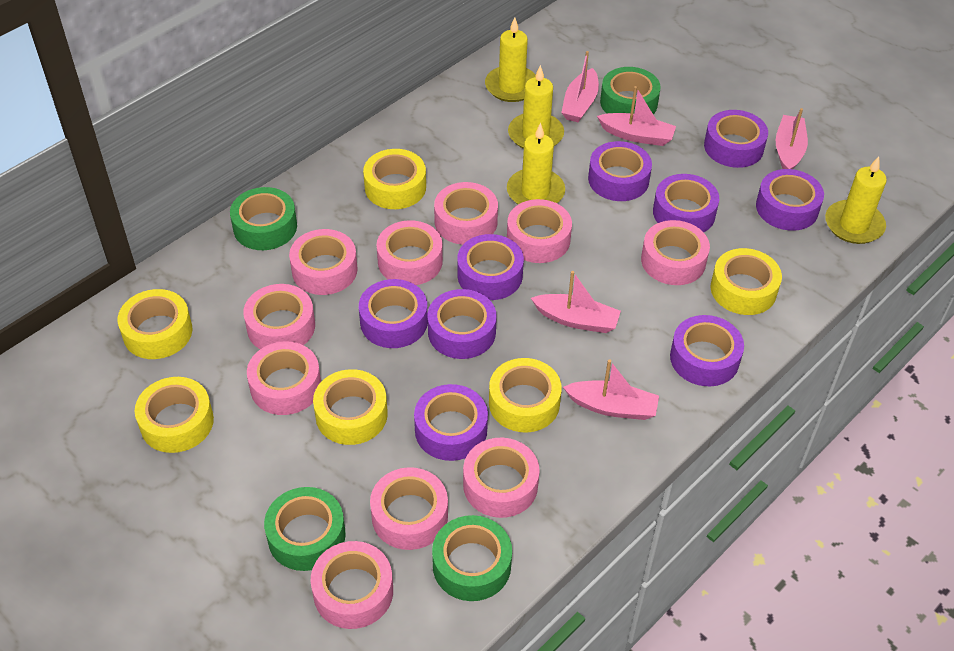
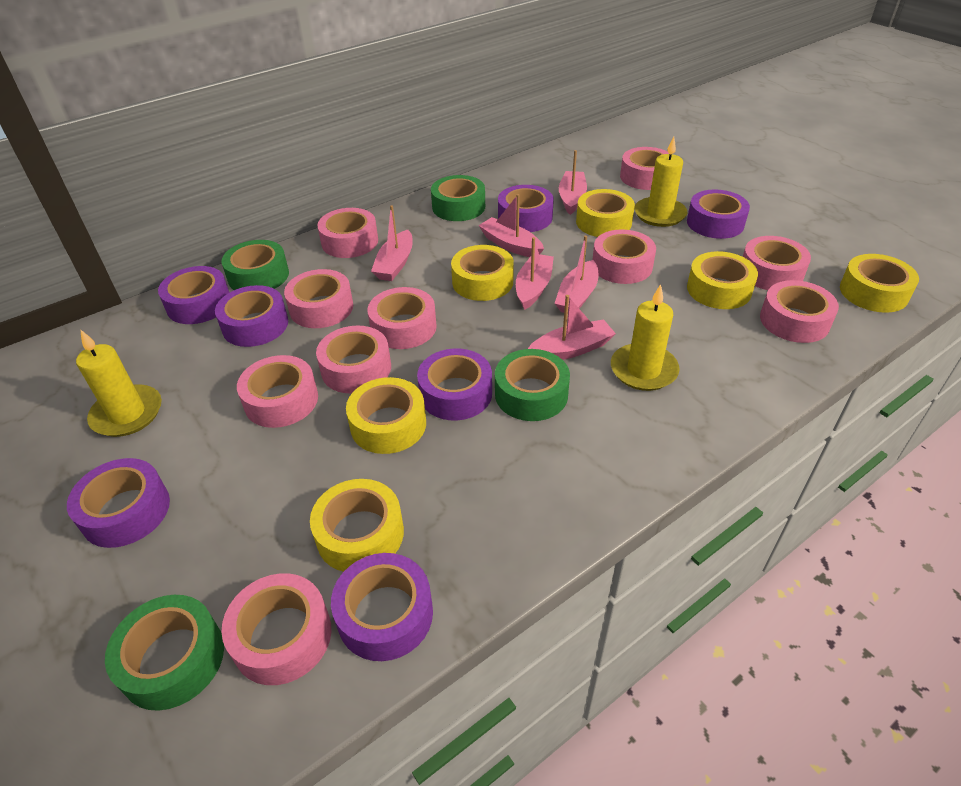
pink boat: [531,271,621,333] [561,51,599,123] [563,359,659,420] [597,86,676,146] [776,108,808,169] = 5 -> [371,205,413,281] [478,194,544,257] [516,237,554,310] [528,295,616,360] [555,236,598,313] [559,150,587,215] = 6
purple tape: [359,279,428,348] [414,384,488,461] [428,289,497,359] [457,234,524,300] [588,141,652,201] [653,174,719,232] [670,315,744,386] [704,110,768,168] [756,169,824,231] = 9 -> [67,458,170,548] [158,266,230,324] [215,285,288,347] [331,553,433,661] [417,349,492,420] [498,185,554,232] [687,190,750,239] = 7
yellow candle: [485,17,536,102] [507,122,565,204] [508,65,564,149] [825,156,887,244] = 4 -> [76,330,162,437] [611,284,680,391] [634,137,688,227] = 3

